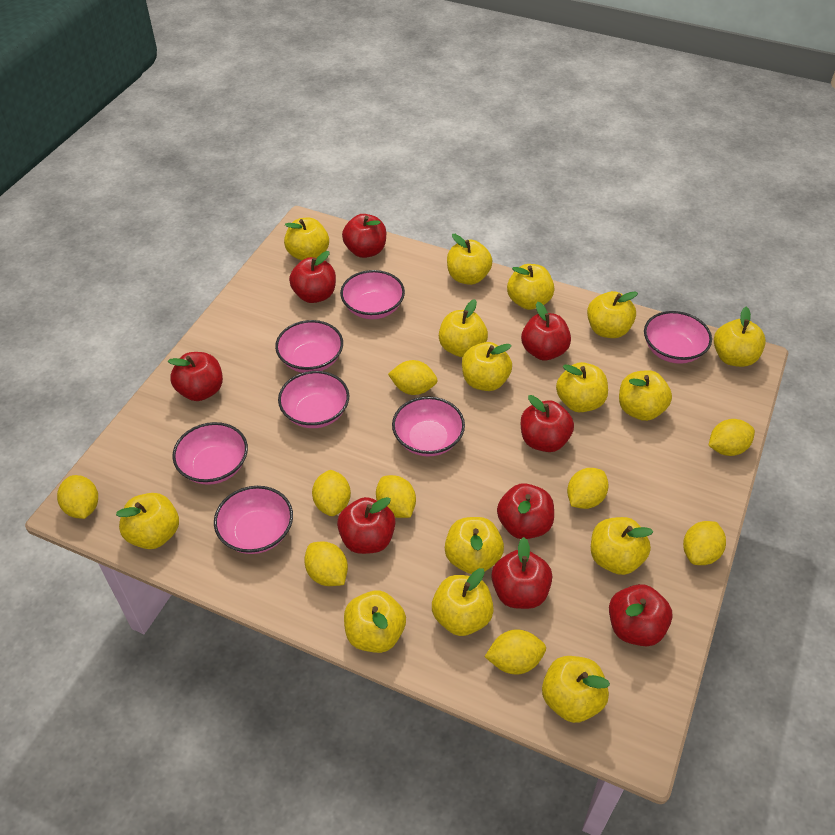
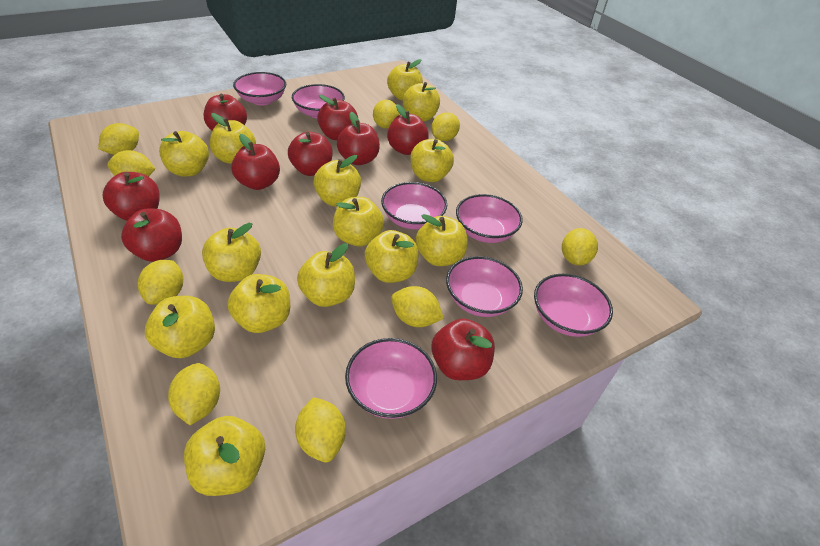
yellow apple: [116,493,179,549] [284,218,329,260] [344,590,406,653] [432,568,494,636] [439,299,488,357] [445,517,504,574] [447,234,492,285] [462,342,512,391] [507,264,554,310] [542,656,610,723] [556,362,608,412] [587,291,638,338] [591,517,653,575] [619,370,672,421] [714,307,766,367] = 15 -> [145,296,215,358] [159,131,209,177] [184,416,265,496] [202,223,261,282] [210,113,256,164] [227,274,290,333] [297,243,355,307] [313,155,361,207] [333,197,384,246] [365,230,419,283] [387,59,423,101] [403,82,440,121] [410,139,454,182] [416,214,467,266] = 14

